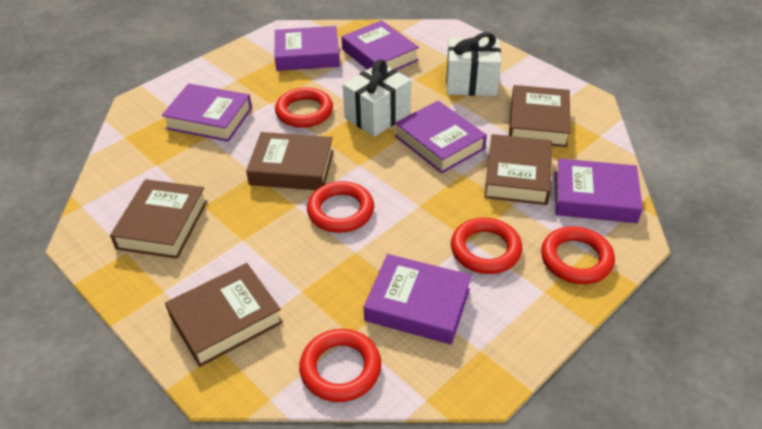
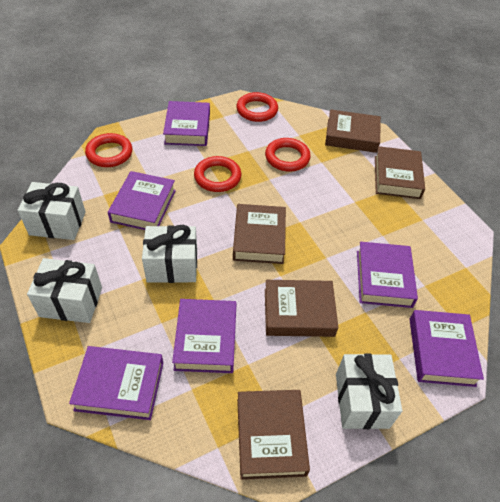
red ring: [275,87,333,128] [299,329,381,402] [307,181,374,233] [451,217,522,274] [541,226,615,284] = 5 -> [85,133,132,167] [194,156,241,192] [236,92,278,122] [265,138,311,172] = 4
white gift: [343,59,411,137] [446,32,501,96] = 2 -> [18,182,86,240] [27,258,102,323] [142,225,197,283] [336,353,402,429] = 4

